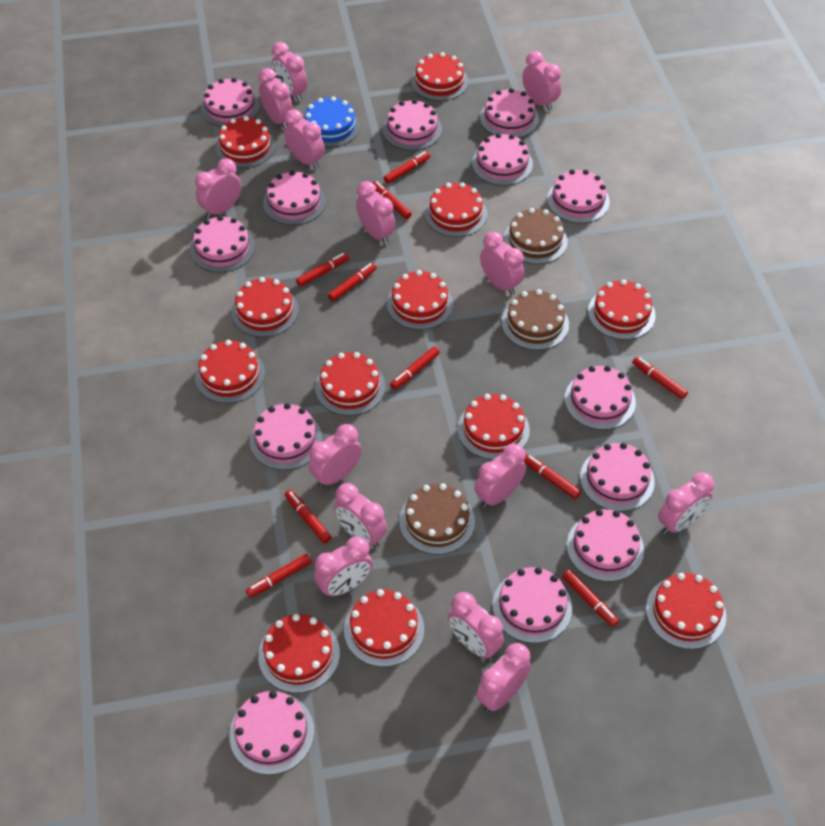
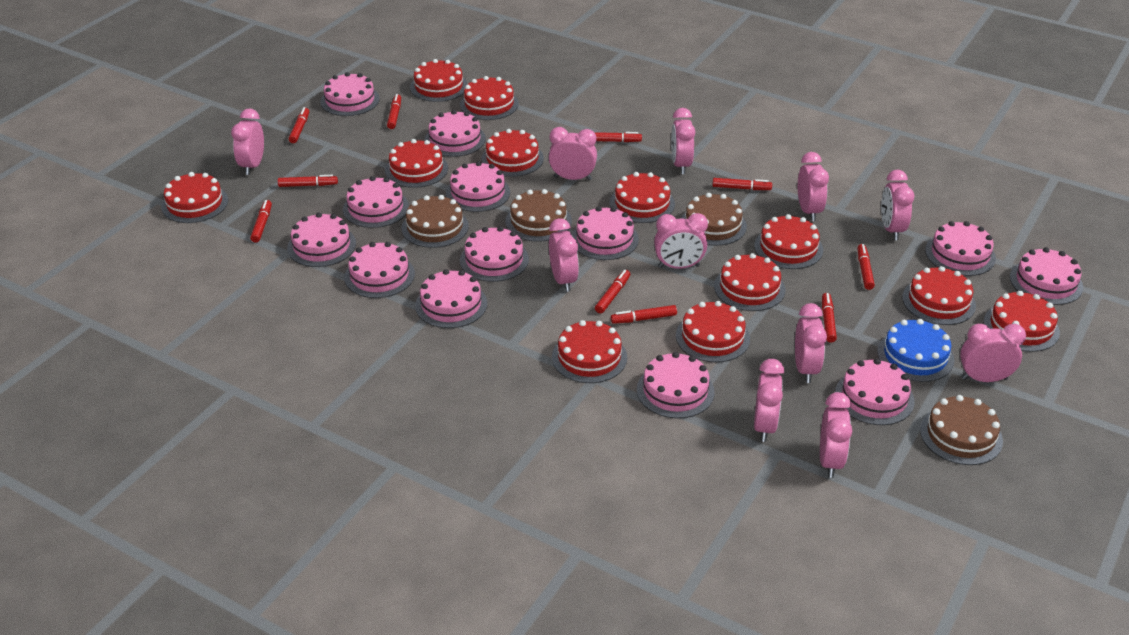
brown cake: [399,483,475,555] [502,289,569,350] [503,208,568,264] = 3 -> [401,195,469,248] [505,189,572,242] [681,193,747,246] [920,395,1003,465] = 4
pink clock: [195,158,241,219] [259,68,293,129] [272,42,307,102] [284,109,325,169] [309,424,362,488] [314,536,373,597] [334,483,387,548] [356,181,396,245] [448,592,504,660] [475,443,526,508] [476,643,531,712] [480,232,524,295] [522,51,561,111] [658,472,714,535] = 14 -> [231,108,264,175] [549,127,597,180] [549,218,579,292] [654,213,708,269] [671,108,695,174] [754,359,784,442] [795,303,827,383] [798,152,829,221] [820,392,852,478] [881,169,914,240] [960,324,1026,382] = 11

